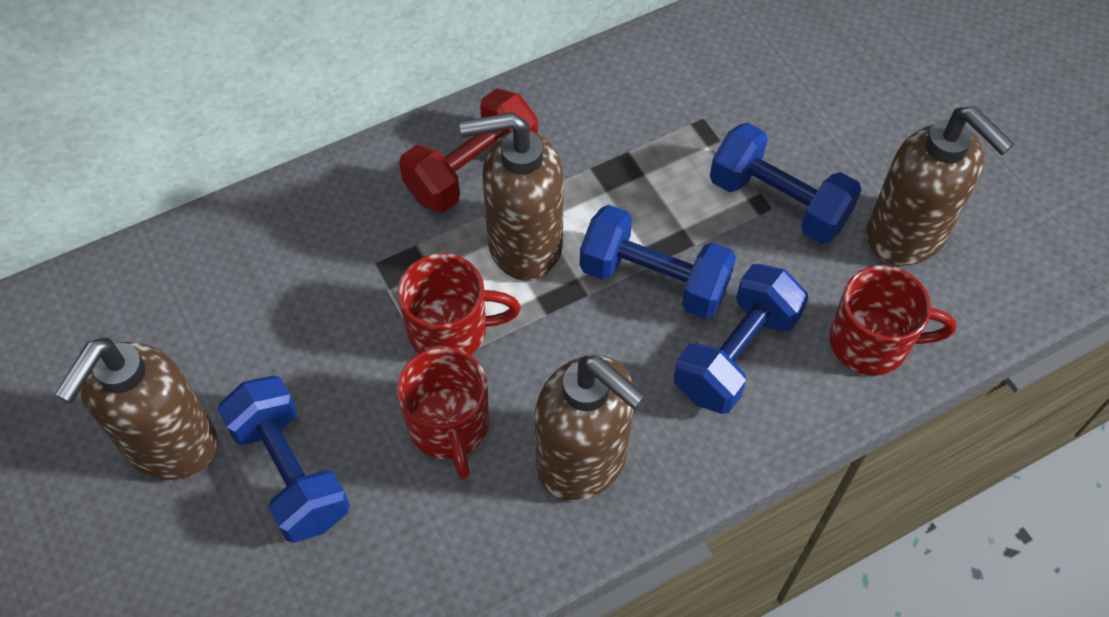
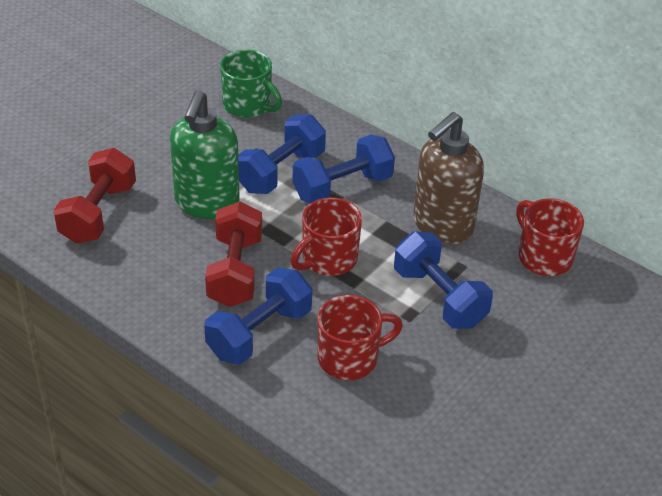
brown soap dispenser: [55,337,218,480] [460,112,564,281] [535,355,646,501] [866,106,1014,266] = 4 -> [413,112,484,244] = 1
green mug: none = 0 -> [220,49,282,118] = 1
green soap dispenser: none = 0 -> [170,90,240,219] = 1
red dumbbell: [399,88,538,213] = 1 -> [53,148,136,244] [205,201,262,307] = 2

